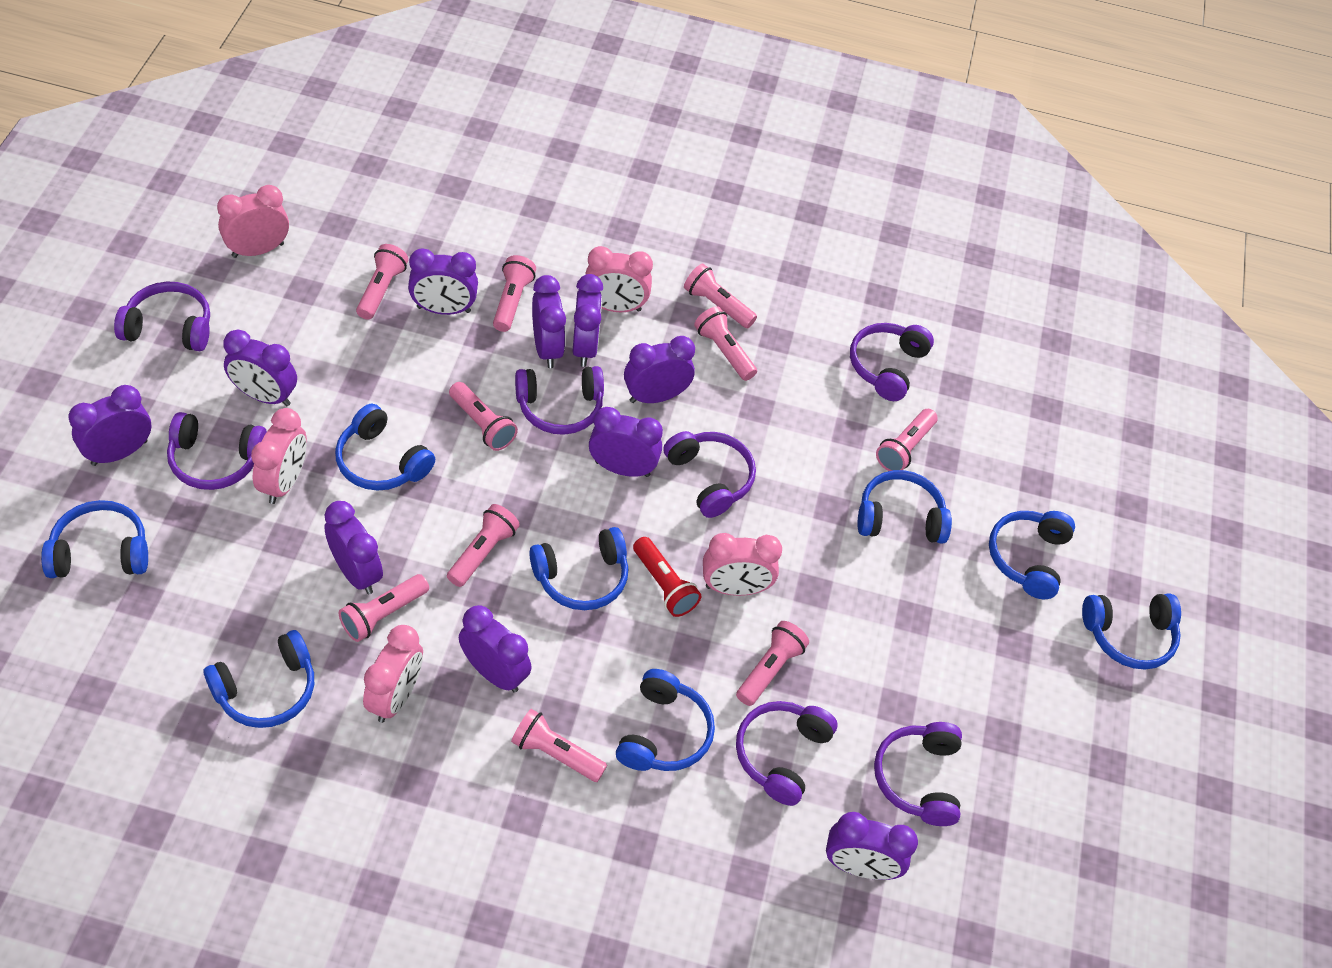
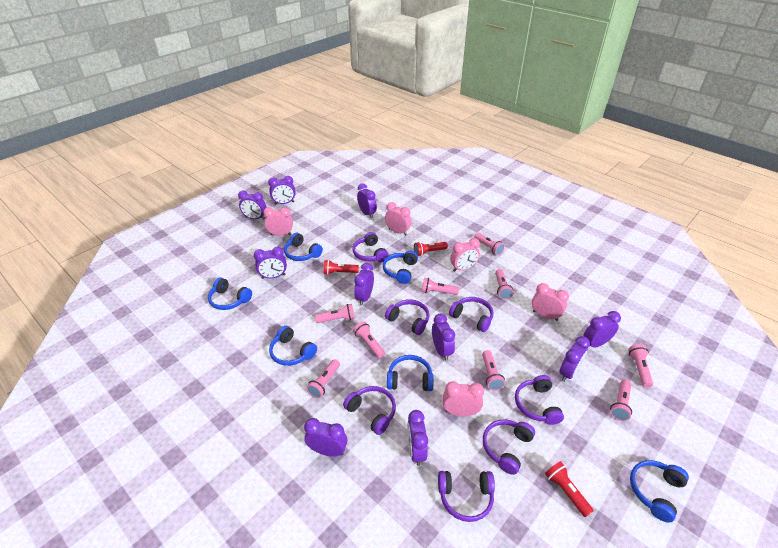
blue headphones: [41,500,148,578] [204,630,314,728] [335,404,435,491] [529,527,629,610] [616,669,715,771] [858,470,952,544] [989,511,1075,599] [1082,594,1181,670] = 8 -> [208,278,252,310] [269,326,317,366] [284,233,323,261] [383,251,418,284] [387,355,434,391] [630,460,689,523] = 6
pink flashlight: [339,574,429,642] [356,244,409,320] [447,504,520,587] [449,382,518,451] [493,255,536,332] [511,709,607,782] [684,263,757,328] [694,306,757,381] [736,621,809,706] [876,409,937,471] = 10 -> [306,359,340,398] [315,304,355,323] [353,321,385,358] [422,278,459,295] [474,233,505,255] [482,350,505,391] [496,269,513,299] [610,380,632,421] [628,344,653,387] = 9
red flashlight: [633,537,701,617] = 1 -> [324,260,359,275] [414,242,448,256] [545,461,594,517] = 3

